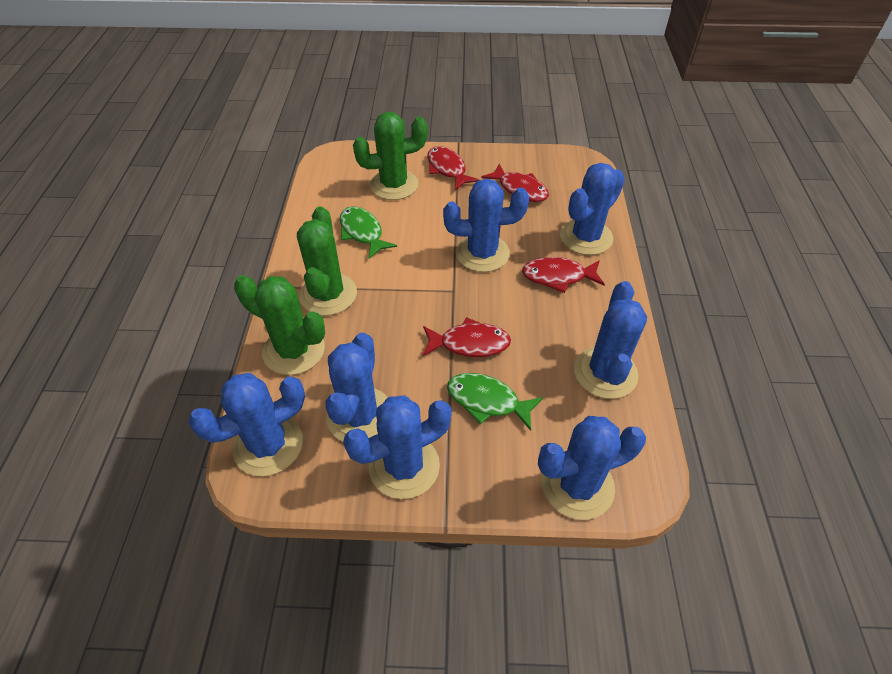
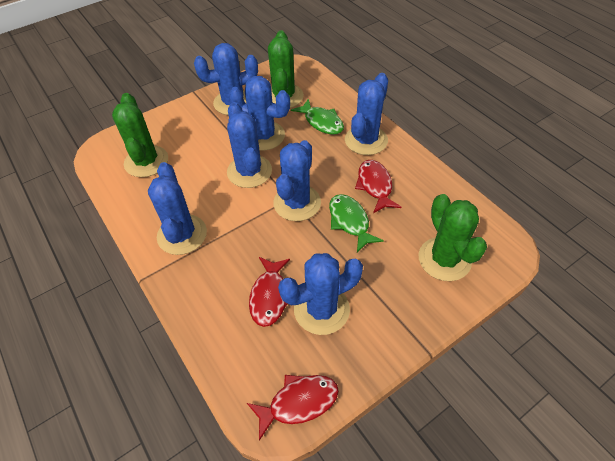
red fish: [422,317,511,357] [427,146,479,190] [481,164,549,202] [522,257,605,293] = 4 -> [247,375,339,441] [249,257,290,327] [355,160,401,213] = 3

